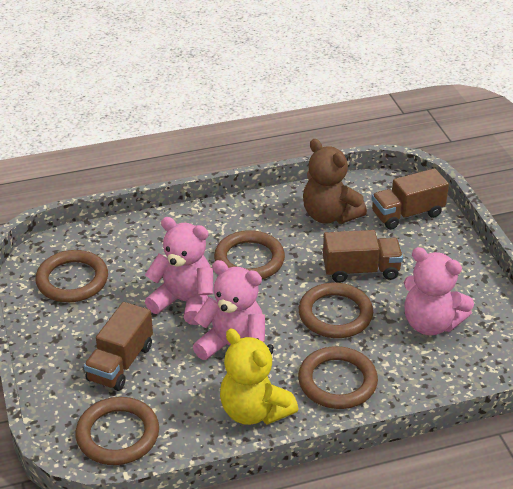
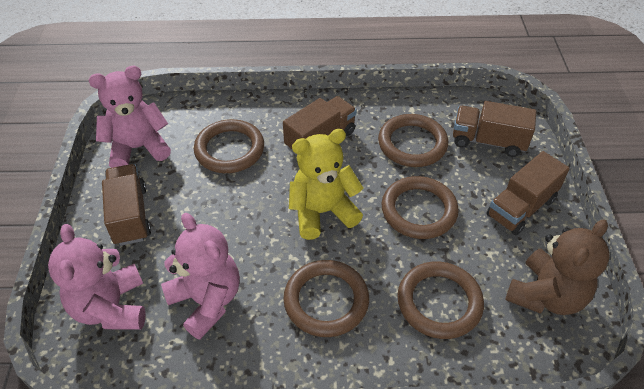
brown truck: [84,302,153,391] [323,230,403,283] [371,168,449,230] = 3 -> [102,164,151,246] [283,96,357,156] [453,101,536,157] [486,151,570,235] = 4

